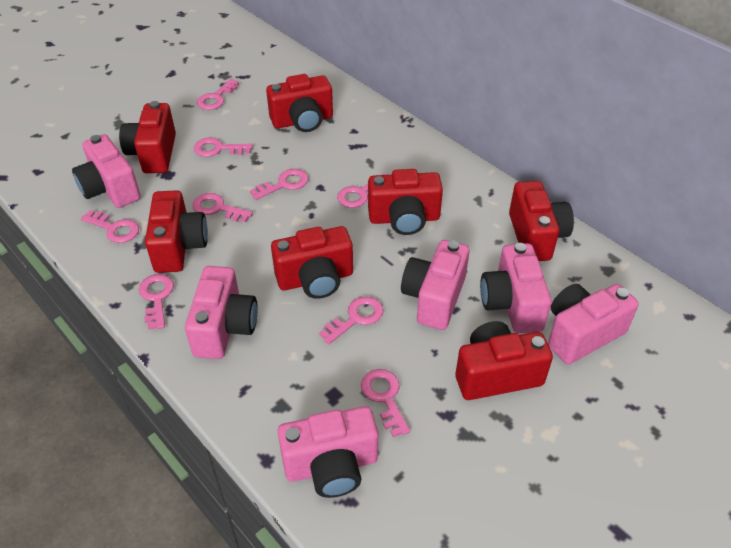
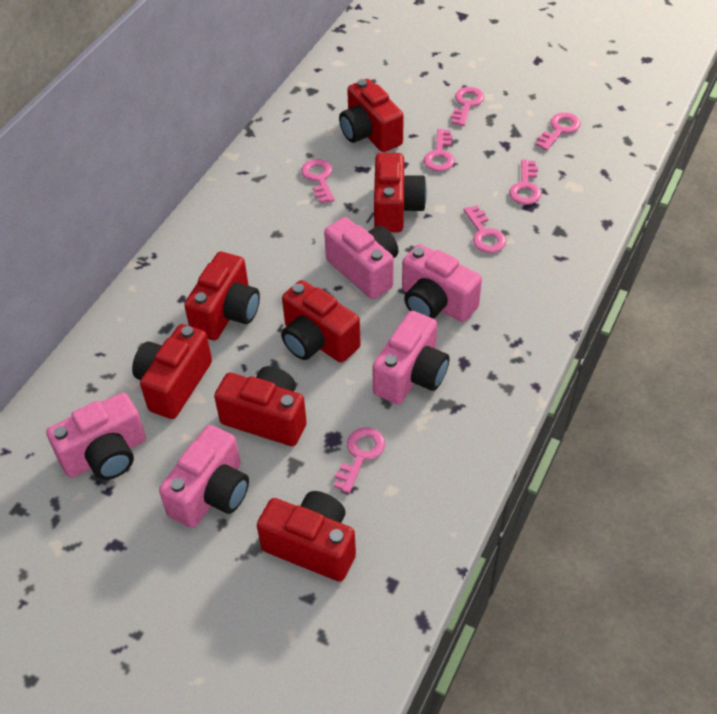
pink camera: [72,134,141,208] [185,266,258,359] [278,406,378,498] [401,240,470,330] [480,243,552,333] [548,284,639,364] = 6 -> [46,392,146,480] [159,425,249,528] [324,217,398,299] [372,311,449,404] [402,244,482,322] = 5
pink key: [81,210,139,243] [139,274,174,330] [193,193,253,222] [194,138,253,157] [197,79,239,110] [250,169,309,200] [319,296,383,344] [337,174,386,208] [361,369,410,437] = 9 -> [301,159,335,203] [334,427,385,493] [424,129,454,172] [451,87,484,126] [463,205,506,253] [509,159,541,205] [536,113,581,151] = 7

